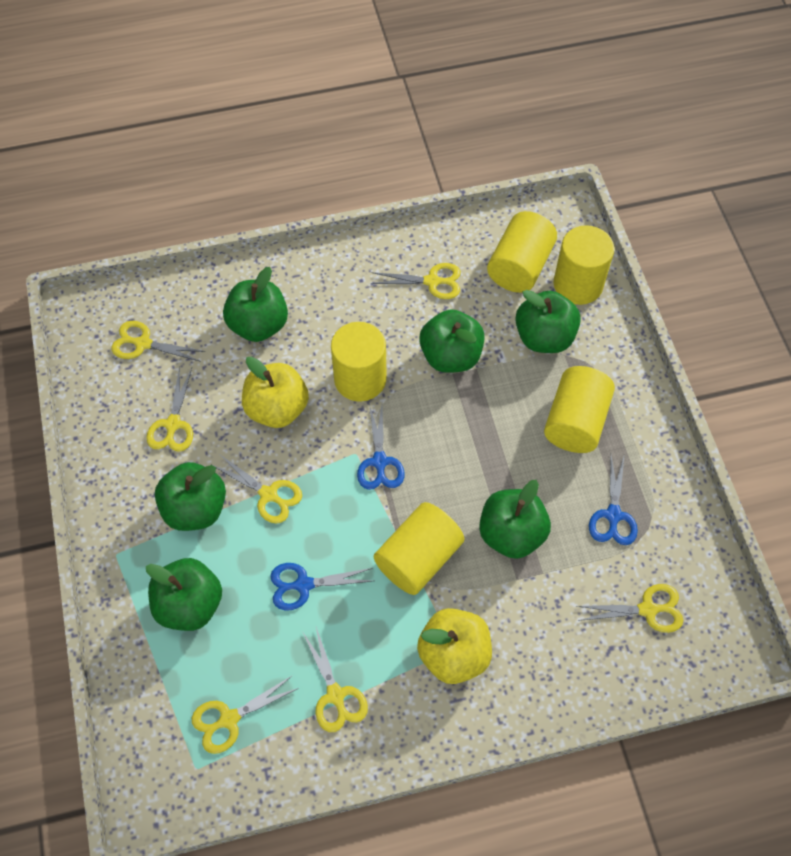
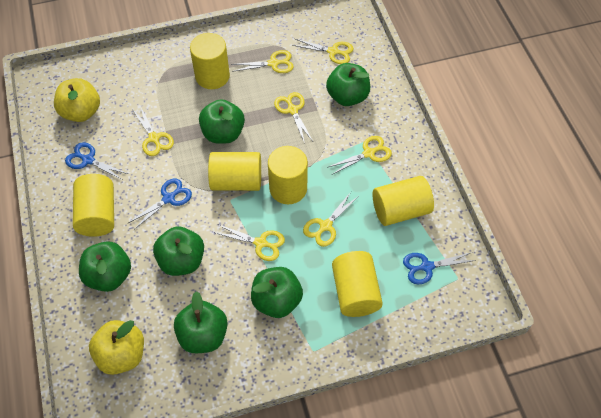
yellow cylinder: [331,322,387,402] [374,502,464,595] [487,211,557,293] [544,366,615,453] [554,225,614,305] = 5 -> [73,174,114,237] [190,33,230,89] [208,152,261,191] [268,146,308,204] [332,251,383,317] [373,176,434,226] = 6

